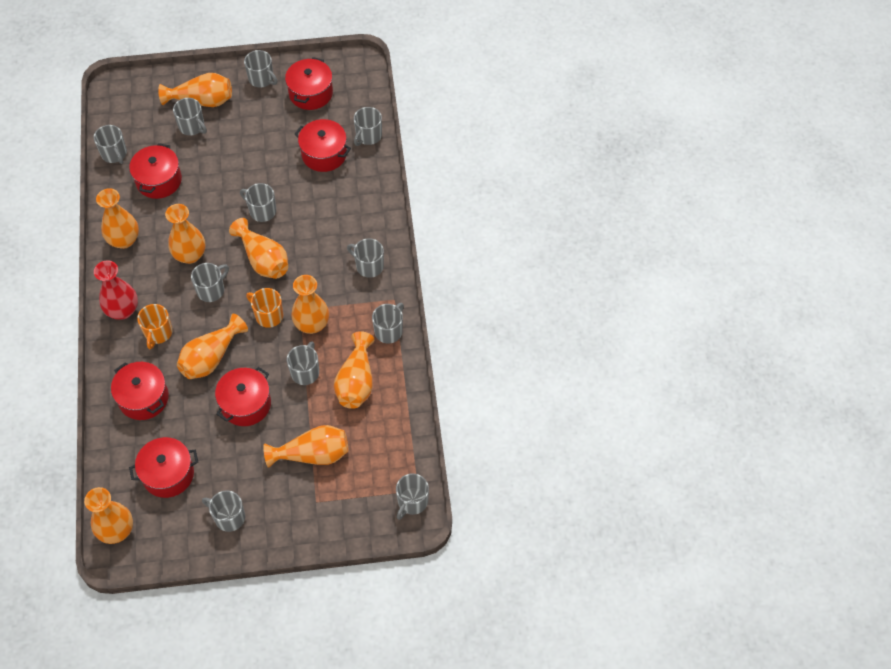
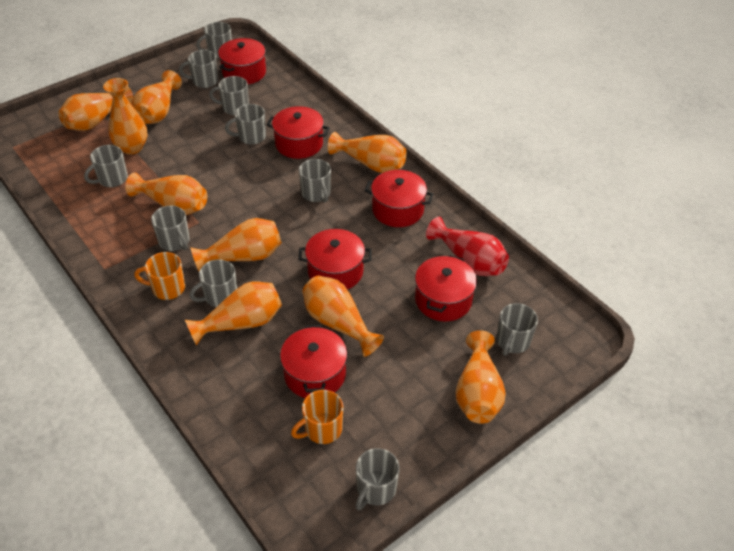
grey mug: [93,125,127,164] [173,98,207,136] [191,263,229,302] [202,490,245,532] [240,183,276,222] [244,50,278,88] [287,341,319,385] [347,238,384,278] [354,107,382,146] [372,303,404,344] [396,473,429,520] = 11 -> [84,145,128,187] [151,206,190,251] [179,50,218,88] [189,260,237,307] [196,22,232,58] [209,76,249,115] [225,104,266,145] [299,159,331,202] [355,448,400,511] [497,303,538,356] = 10

